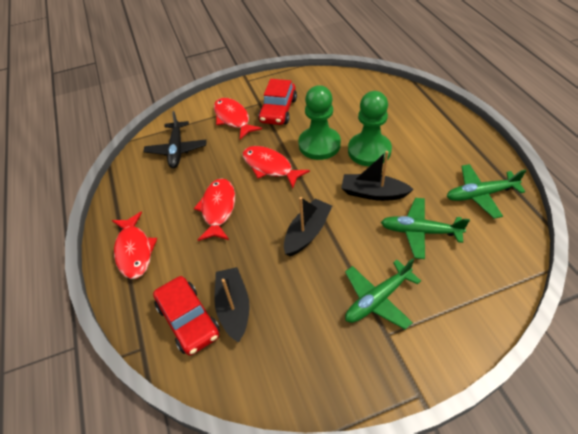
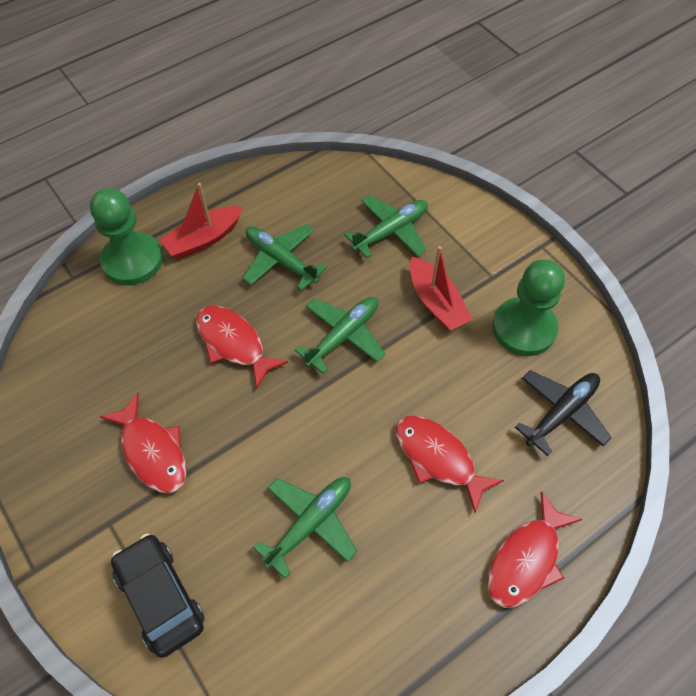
black boat: [214,267,250,343] [284,197,332,256] [341,151,414,201] = 3 -> none = 0
black car: none = 0 -> [111,533,205,658] = 1
green plane: [345,258,421,329] [381,198,470,259] [447,164,526,219] = 3 -> [243,224,327,291] [253,477,358,579] [295,297,385,374] [345,195,428,258] = 4
red boat: none = 0 -> [160,183,243,259] [410,246,473,330] = 2
red car: [153,276,220,356] [258,79,297,125] = 2 -> none = 0

